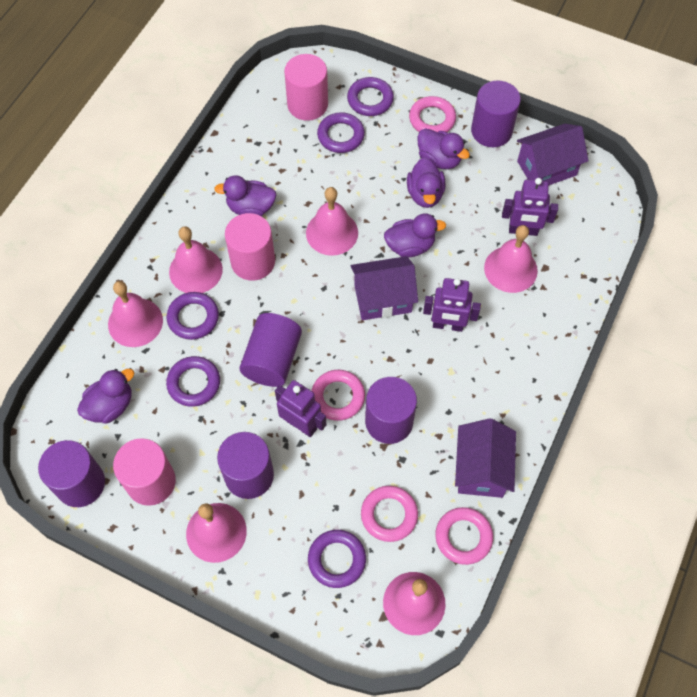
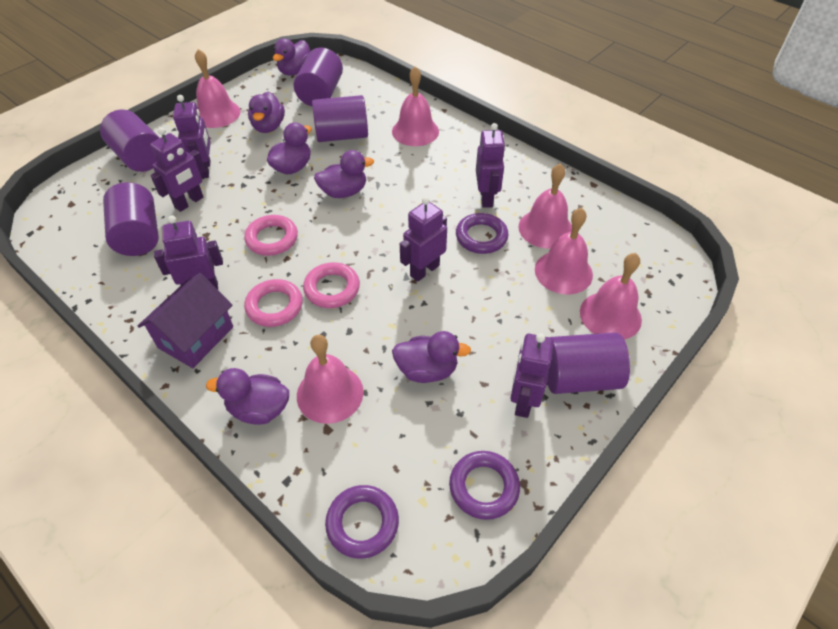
pink cylinder: [113,438,176,506] [225,213,275,281] [284,54,328,121] = 3 -> none = 0
pink ring: [312,370,365,421] [361,486,418,542] [409,96,456,132] [435,507,493,565] = 4 -> [244,215,298,256] [244,279,303,327] [303,262,360,308] = 3
purple duck: [77,369,134,424] [214,175,276,216] [384,213,446,258] [407,157,445,208] [418,128,470,169] = 5 -> [206,368,289,425] [248,92,285,133] [267,122,312,174] [273,39,310,75] [314,150,374,198] [392,331,471,383] = 6
purple house: [351,256,418,320] [455,418,516,498] [517,124,589,185] = 3 -> [138,273,233,368] = 1
purple ring: [166,356,220,407] [167,292,219,340] [308,530,366,588] [317,112,365,153] [347,77,394,116] = 5 -> [325,485,399,559] [449,451,520,520] [456,213,508,254] = 3
purple robot: [275,380,326,437] [423,278,481,332] [502,178,558,236] = 3 -> [150,128,206,212] [154,215,223,289] [173,95,211,178] [400,197,447,282] [476,123,505,208] [511,333,554,418] = 6

